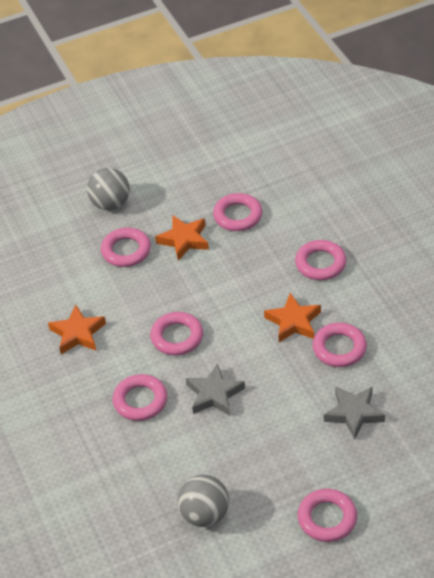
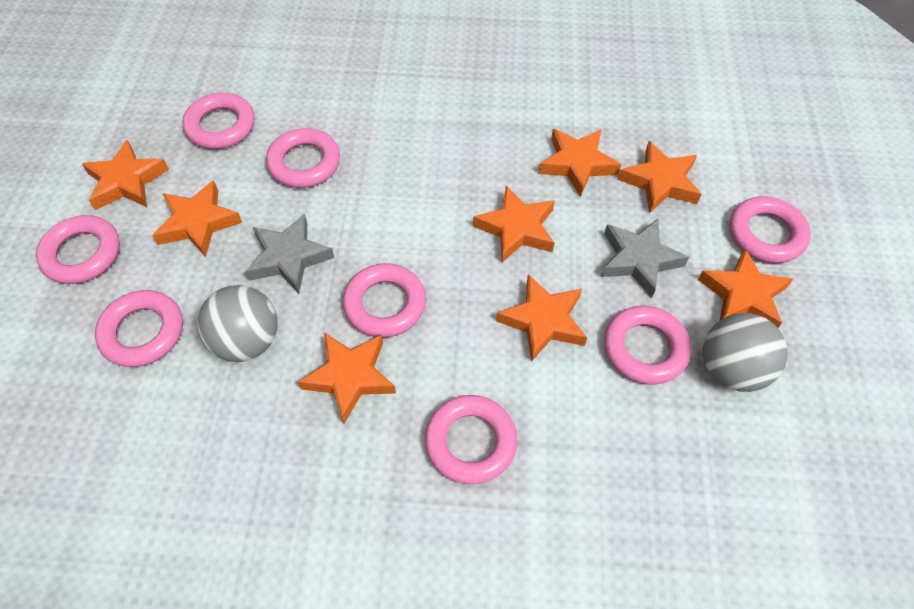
orange star: [48,305,106,354] [155,216,209,261] [264,293,321,342] = 3 -> [82,140,169,210] [152,180,242,257] [298,333,396,424] [473,186,555,262] [496,274,587,362] [539,129,621,197] [618,141,701,213] [698,249,793,328] = 8
pink ring: [101,228,151,267] [113,374,167,421] [150,312,203,356] [213,193,262,231] [295,240,346,280] [298,489,357,542] [313,323,367,367] = 7 -> [36,215,120,284] [95,290,183,367] [182,93,255,149] [266,128,340,188] [343,263,426,338] [425,395,518,484] [604,306,691,385] [729,196,811,263] = 8

